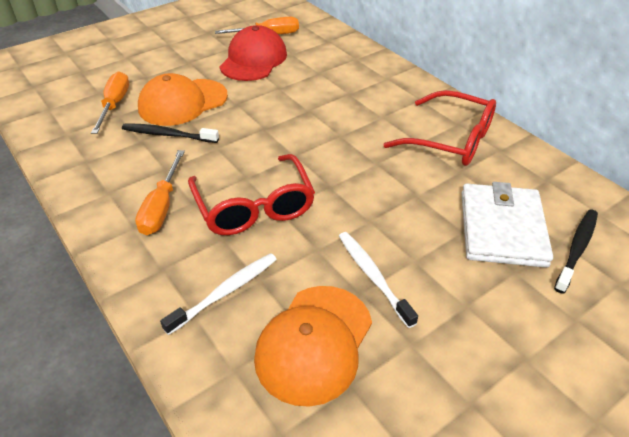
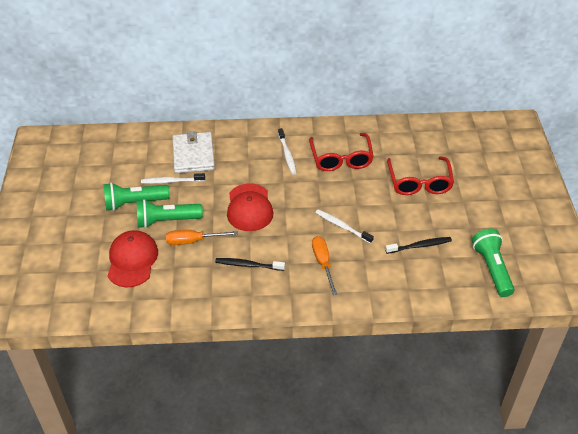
green flashlight: none = 0 -> [104,182,170,211] [136,199,203,228] [472,229,515,297] = 3
orange cap: [138,73,228,126] [254,286,372,407] = 2 -> none = 0
orange screwdriver: [91,71,129,134] [135,150,185,235] [215,17,299,34] = 3 -> [166,230,238,245] [312,236,337,295] = 2
red cap: [220,25,287,81] = 1 -> [108,230,158,287] [227,183,273,231] = 2
white toothbrush: [160,253,277,335] [339,232,418,328] = 2 -> [141,173,205,184] [278,128,297,175] [316,209,374,244] = 3

